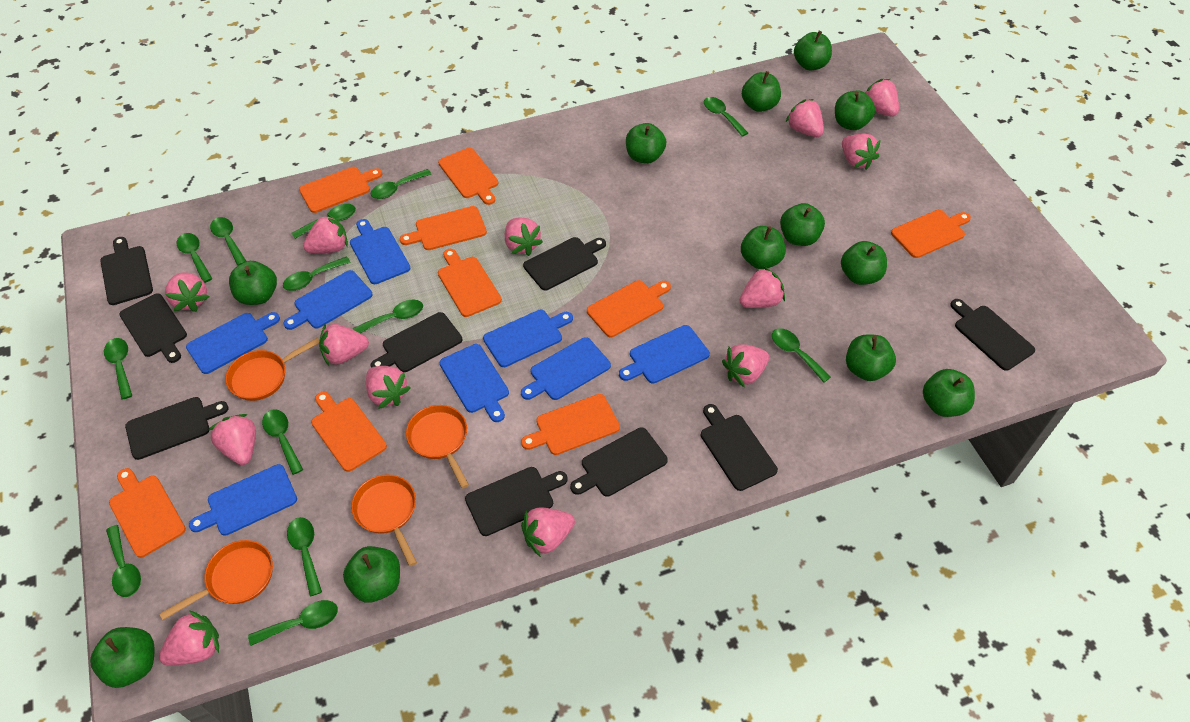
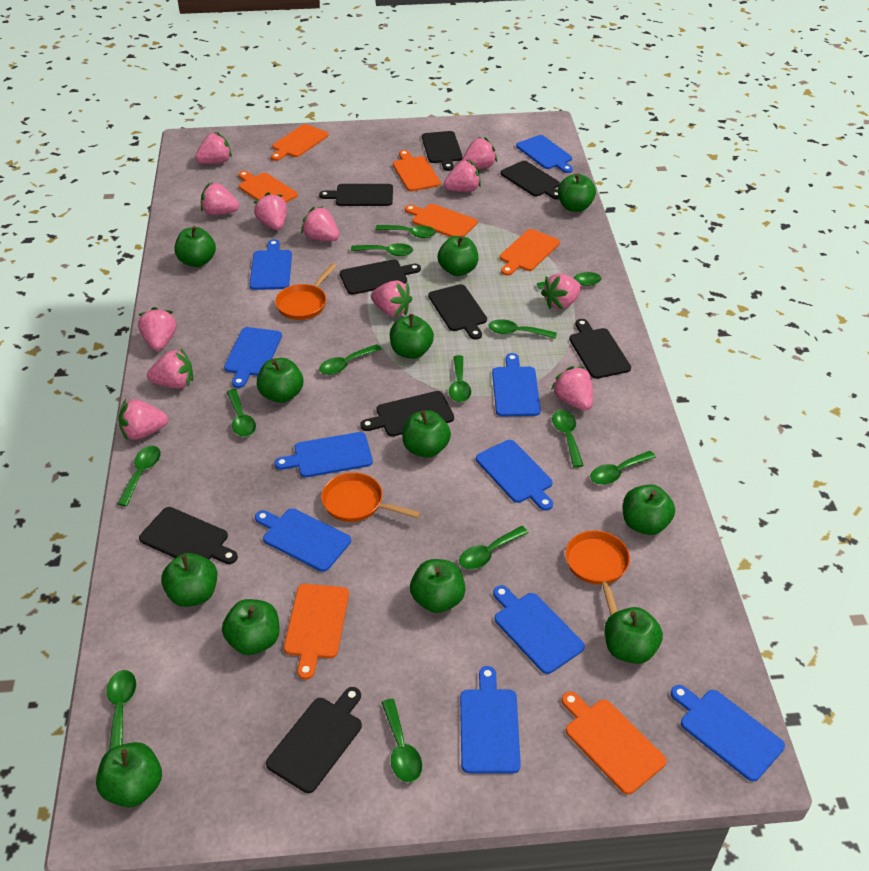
blue cutting board: [186,312,280,374] [189,464,297,536] [283,270,373,330] [350,219,410,284] [440,344,509,422] [483,310,573,367] [521,337,611,400] [619,325,710,384] = 8 -> [224,327,282,388] [249,239,292,290] [255,508,351,572] [275,432,373,477] [460,666,521,773] [476,440,553,511] [492,353,541,417] [493,585,585,674] [516,135,573,173] [671,685,785,782] = 10
orange cutting board: [109,468,186,558] [299,167,382,213] [311,392,387,472] [400,206,487,250] [438,148,498,205] [438,249,502,317] [521,394,620,455] [587,280,671,337] [891,210,971,258] = 9 -> [238,171,298,203] [271,124,328,161] [284,584,349,680] [393,150,441,191] [405,204,478,237] [500,229,560,276] [562,691,667,794] = 7
orange pan: [160,540,273,620] [226,337,320,401] [351,474,417,566] [406,405,469,489] = 4 -> [275,263,336,320] [321,472,421,522] [565,530,630,615] = 3
pink strawberry: [159,610,219,665] [165,272,209,312] [208,414,256,465] [303,214,348,253] [319,323,369,366] [366,366,411,409] [505,218,543,256] [521,507,575,557] [722,344,769,387] [739,266,785,308] [785,99,824,137] [842,134,881,170] [865,79,899,117] = 13 -> [118,399,168,440] [138,307,176,351] [147,349,193,388] [195,132,232,164] [201,182,239,215] [254,192,287,230] [301,206,339,241] [371,280,412,317] [444,160,481,192] [462,137,497,169] [541,274,582,310] [551,366,593,411] = 12

